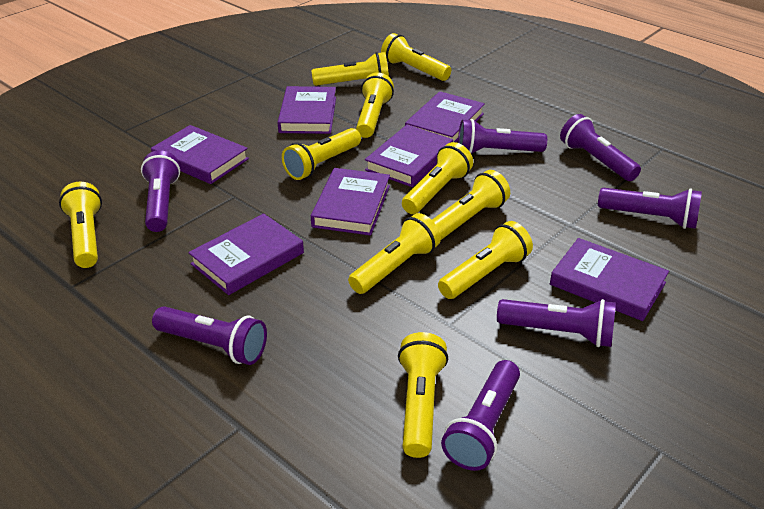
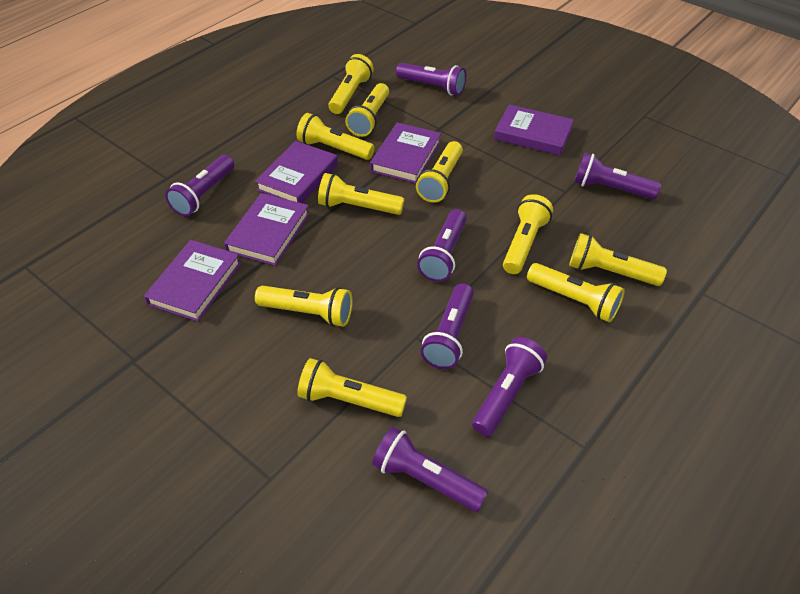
purple book: [151,125,249,184] [188,213,304,295] [277,86,336,134] [311,168,390,236] [365,125,453,187] [405,91,485,142] [550,238,669,321] = 7 -> [144,240,241,322] [224,193,310,266] [255,141,338,203] [370,122,441,184] [494,104,574,155] = 5

